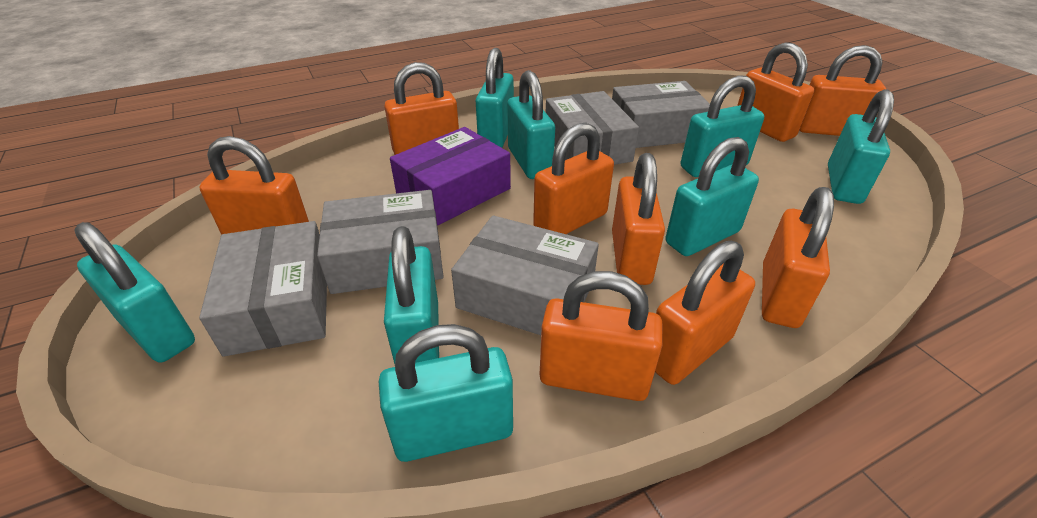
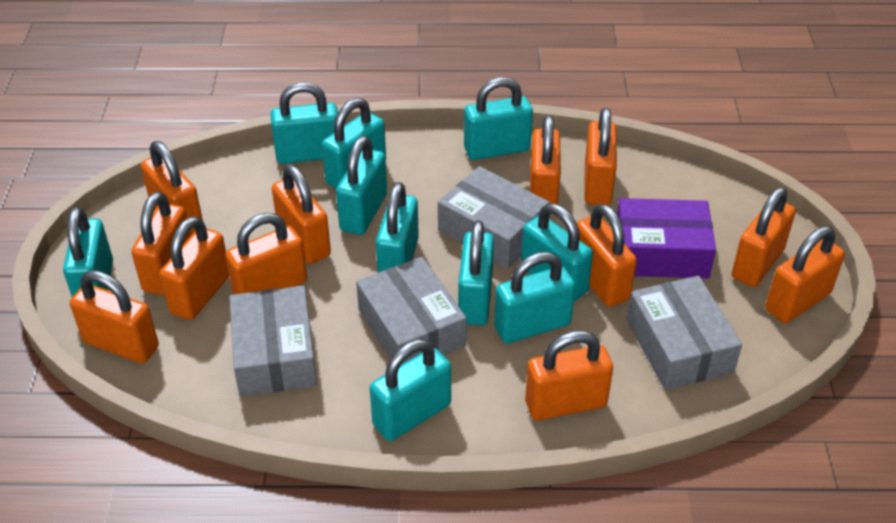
grey box: [199,221,327,356] [317,190,444,294] [451,215,599,335] [546,91,639,165] [612,81,710,148] = 5 -> [229,286,317,397] [356,257,467,365] [438,166,550,269] [626,276,742,390] = 4
orange padlock: [200,136,309,235] [384,62,459,155] [533,123,614,234] [540,271,663,401] [612,153,665,285] [655,241,755,385] [737,43,814,142] [762,187,834,328] [800,45,886,136] = 9 -> [70,270,159,363] [131,192,191,295] [141,141,203,235] [160,216,229,320] [225,213,307,294] [272,164,331,264] [525,330,613,420] [530,115,561,204] [577,204,637,307] [584,108,617,205] [732,187,796,287] [765,226,845,323] = 12
turquoise padlock: [74,222,195,363] [379,324,513,462] [384,226,439,364] [475,48,514,148] [507,70,555,179] [665,137,759,256] [680,75,764,177] [828,89,894,204] = 8 -> [63,207,113,297] [270,82,338,164] [322,98,386,189] [336,136,387,235] [370,339,451,441] [376,182,419,273] [458,220,494,325] [464,77,533,160] [494,252,575,343] [521,203,593,301] = 10

